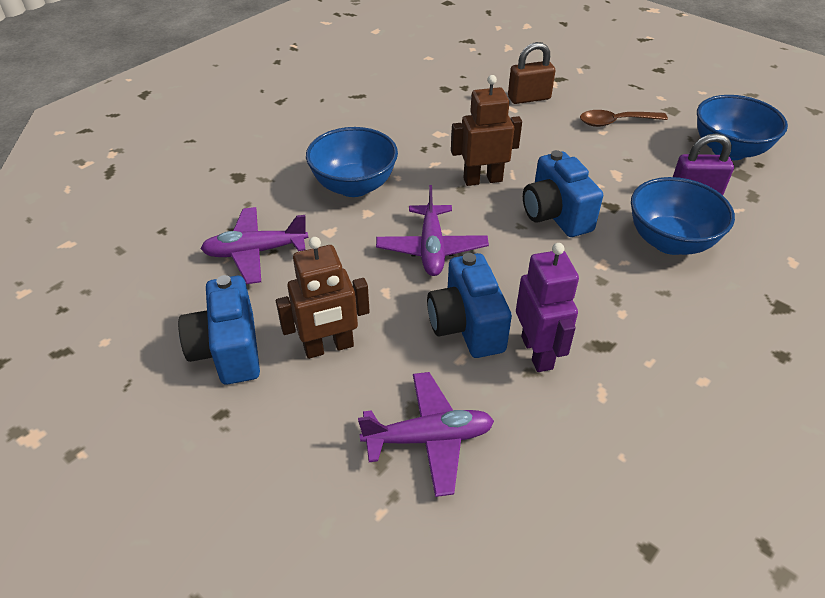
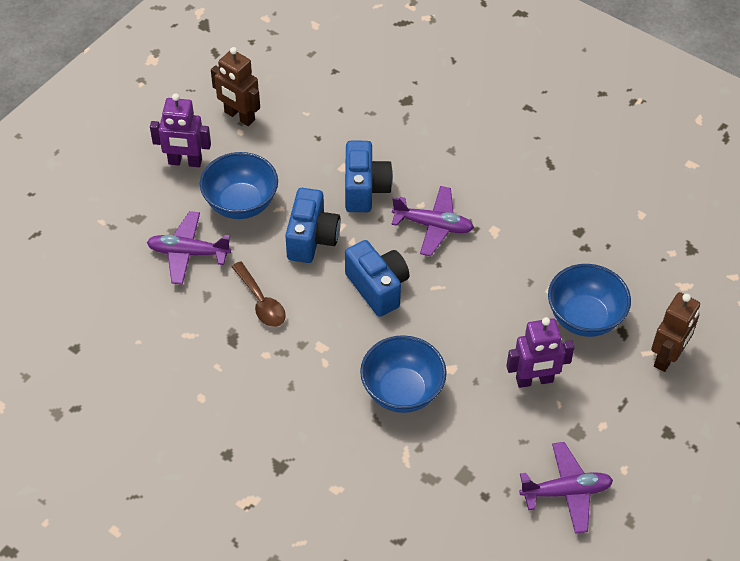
brown padlock: [508,42,556,104] = 1 -> none = 0
purple padlock: [673,133,734,195] = 1 -> none = 0
purple robot: [516,243,579,372] = 1 -> [150,93,211,167] [506,317,574,388] = 2

